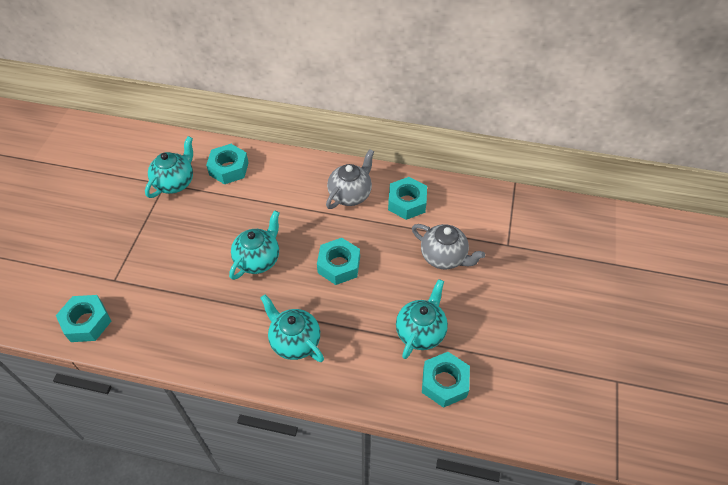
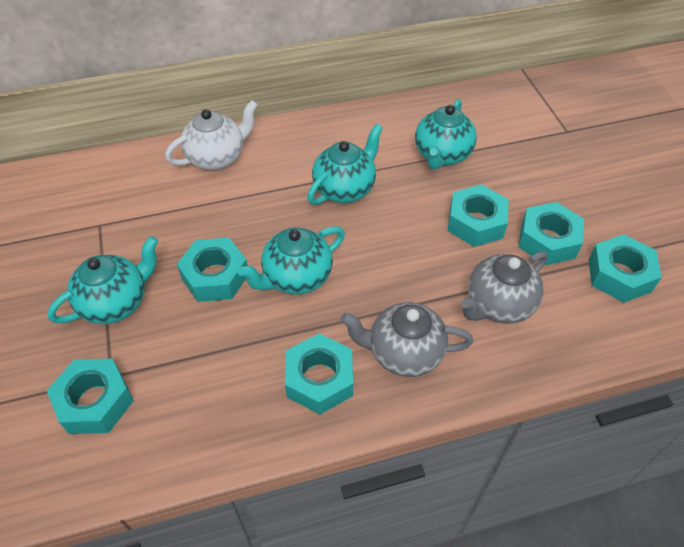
turquoise nut: [56,295,111,342] [206,144,249,184] [317,238,360,285] [388,177,427,220] [422,352,470,408] = 5 -> [47,359,134,434] [177,238,247,302] [285,334,353,414] [448,184,509,247] [518,202,584,265] [588,234,662,303] = 6
white teapot: none = 0 -> [165,100,258,170] = 1

